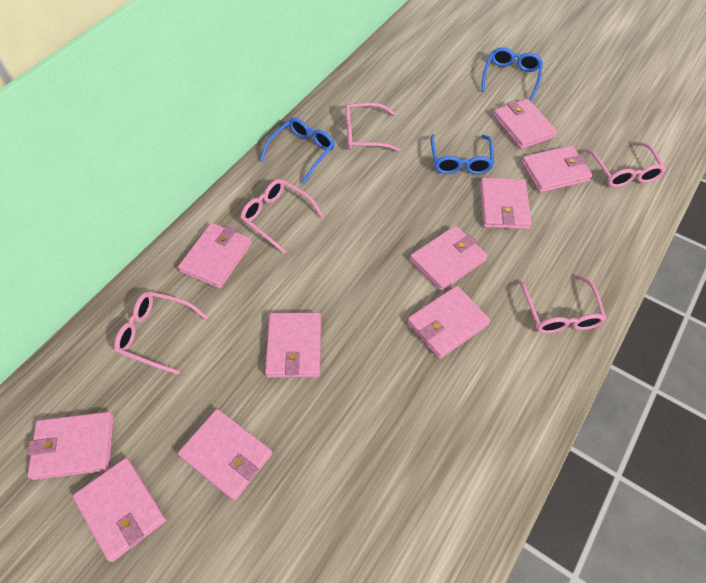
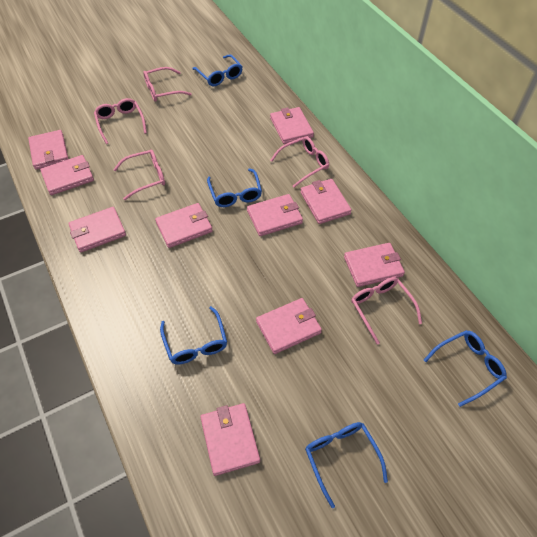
blue glasses: [260,118,335,184] [430,134,494,174] [481,47,543,102] = 3 -> [160,306,227,364] [192,54,243,86] [207,169,262,207] [305,422,388,508] [424,330,507,407] = 5

